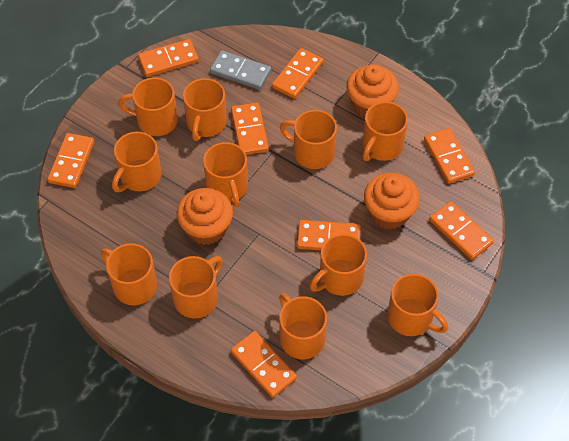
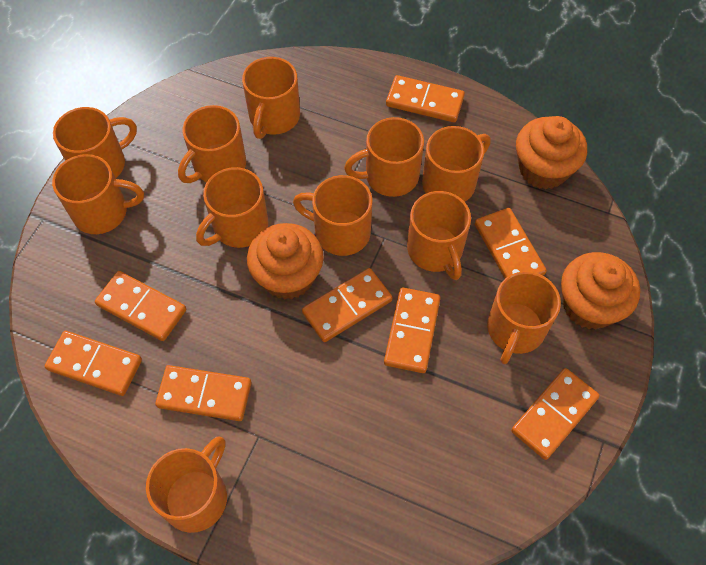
grey domino: [210,50,271,90] = 1 -> none = 0

